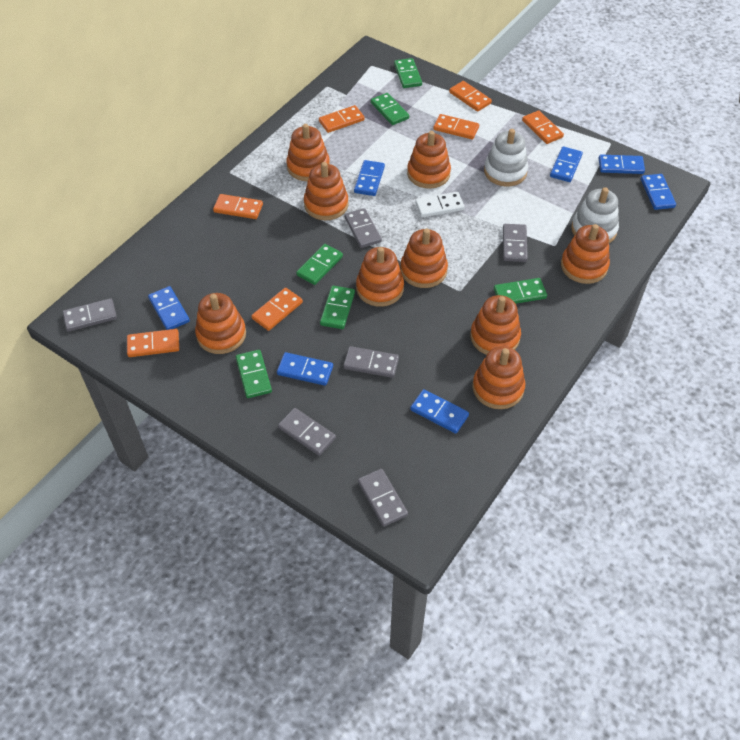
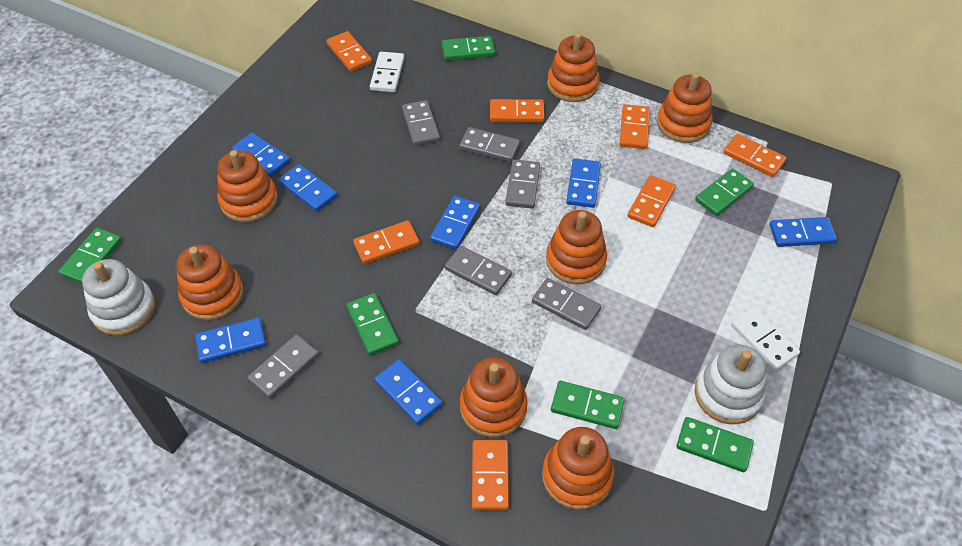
orange stacking toy: [195,293,246,354] [286,124,330,181] [304,162,349,220] [356,247,404,307] [400,228,448,288] [407,131,451,189] [470,295,521,355] [473,346,525,409] [561,224,610,284] = 9 -> [177,244,244,320] [217,150,278,222] [460,357,528,438] [542,427,614,510] [546,210,607,284] [547,33,600,102] [657,72,713,143] = 7
white domino: [415,192,465,217] = 1 -> [370,52,404,92] [731,307,800,370] = 2

